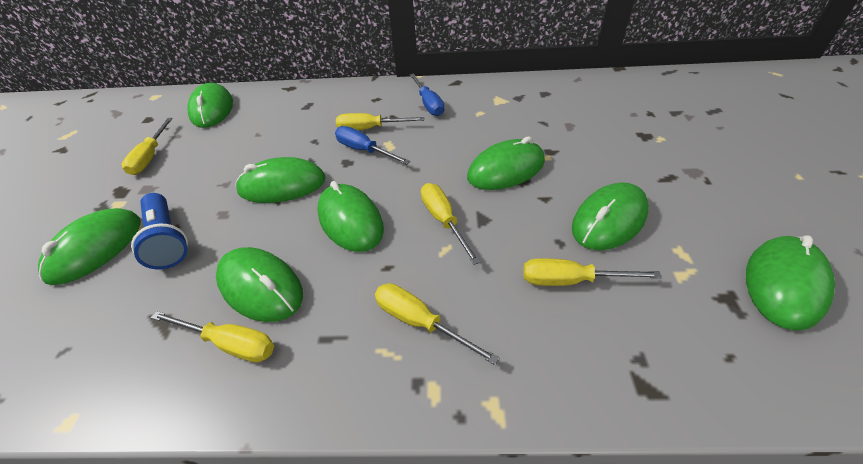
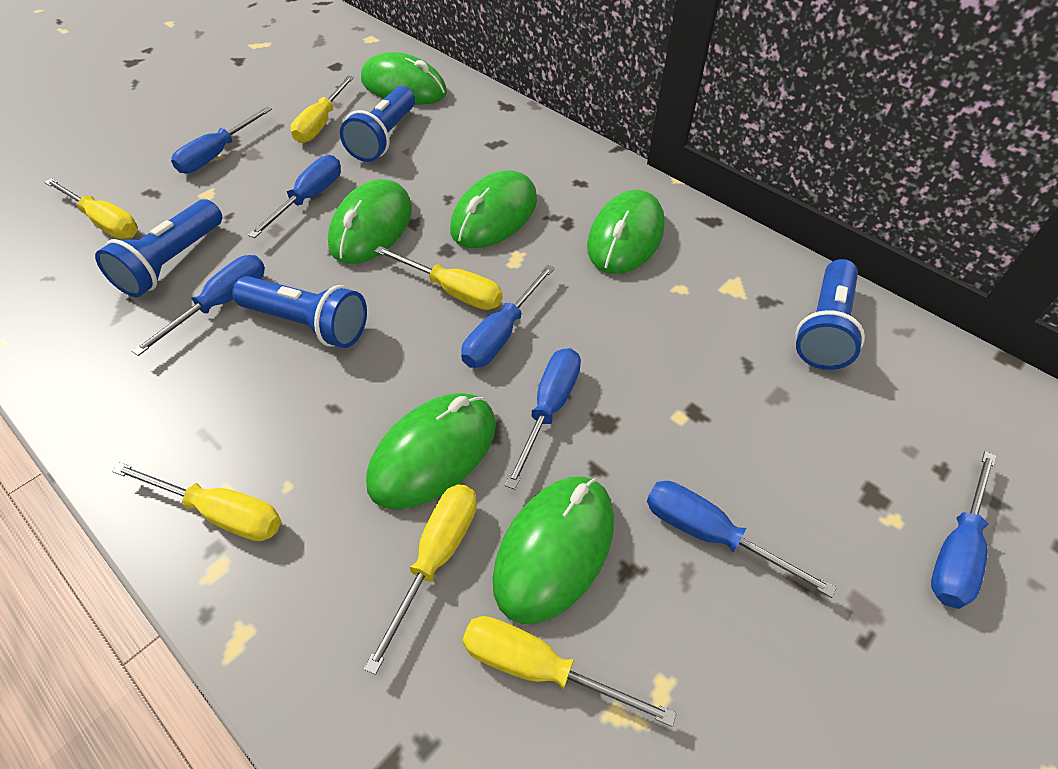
blue flashlight: [131,193,188,270] = 1 -> [95,199,222,297] [232,276,367,348] [340,86,415,162] [796,259,865,370] = 4
blue screwdriver: [335,126,410,165] [410,74,444,116] = 2 -> [132,255,265,356] [171,107,272,173] [248,155,341,238] [461,265,555,368] [505,348,581,490] [647,481,836,598] [931,451,996,609] = 7
green mouse: [38,208,141,285] [187,83,233,128] [216,247,303,322] [235,157,326,203] [317,181,384,252] [467,137,545,190] [572,182,649,250] [746,235,835,330] = 8 -> [328,179,412,264] [361,52,447,105] [366,393,496,510] [450,170,537,248] [492,477,614,624] [587,190,665,274] = 6

